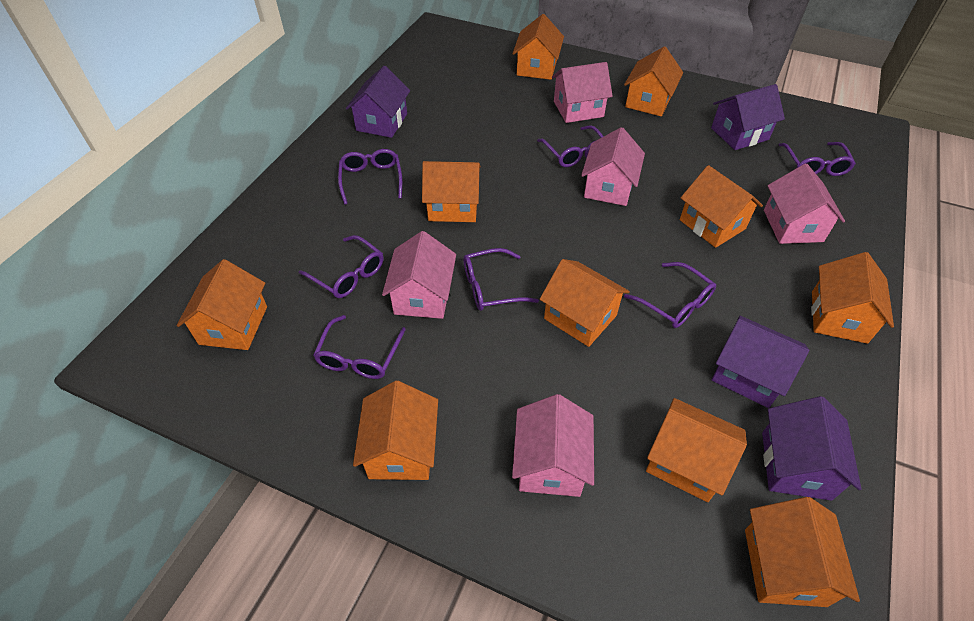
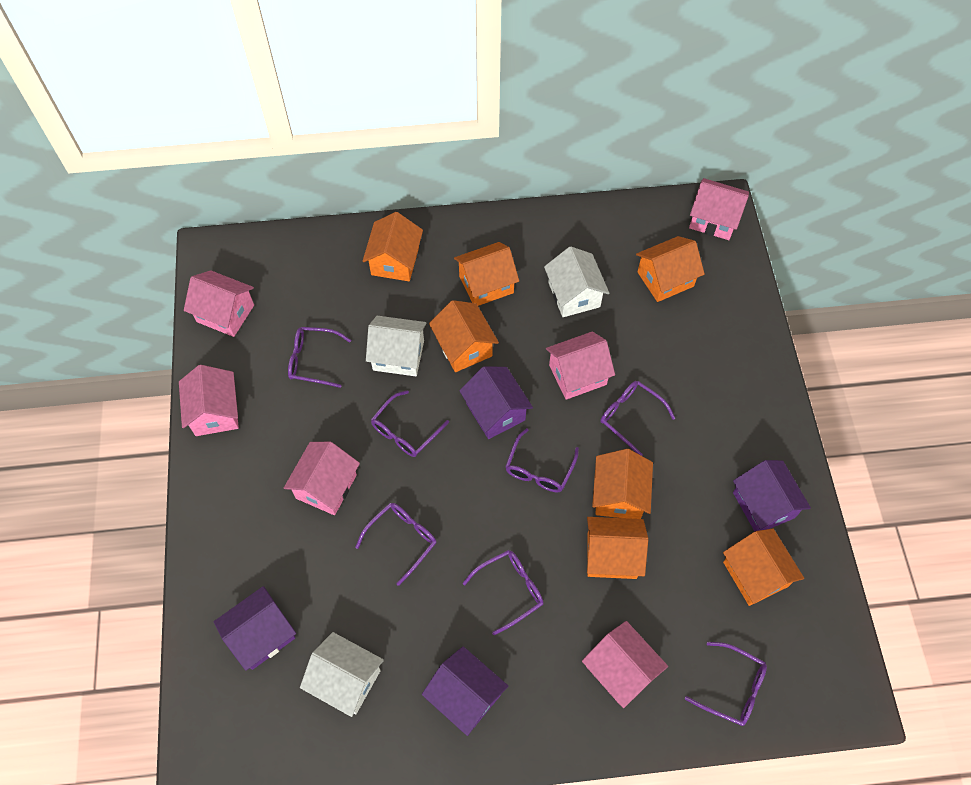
orange house: [177,259,267,350] [353,381,438,480] [422,161,481,222] [512,14,564,80] [540,259,630,347] [624,46,683,116] [646,398,747,502] [680,165,763,248] [745,497,860,607] [811,252,894,344] = 10 -> [363,212,423,281] [429,300,499,372] [454,242,519,306] [587,517,648,579] [592,449,653,519] [636,236,705,302] [723,529,804,606] = 7
pink house: [382,231,456,319] [512,394,594,497] [552,62,613,123] [581,127,645,206] [764,164,845,244] = 5 -> [179,365,239,436] [184,270,254,337] [284,442,360,515] [546,331,615,400] [582,621,668,708] [689,178,749,240] = 6
white house: none = 0 -> [300,632,384,717] [366,316,427,376] [544,246,609,317] = 3

